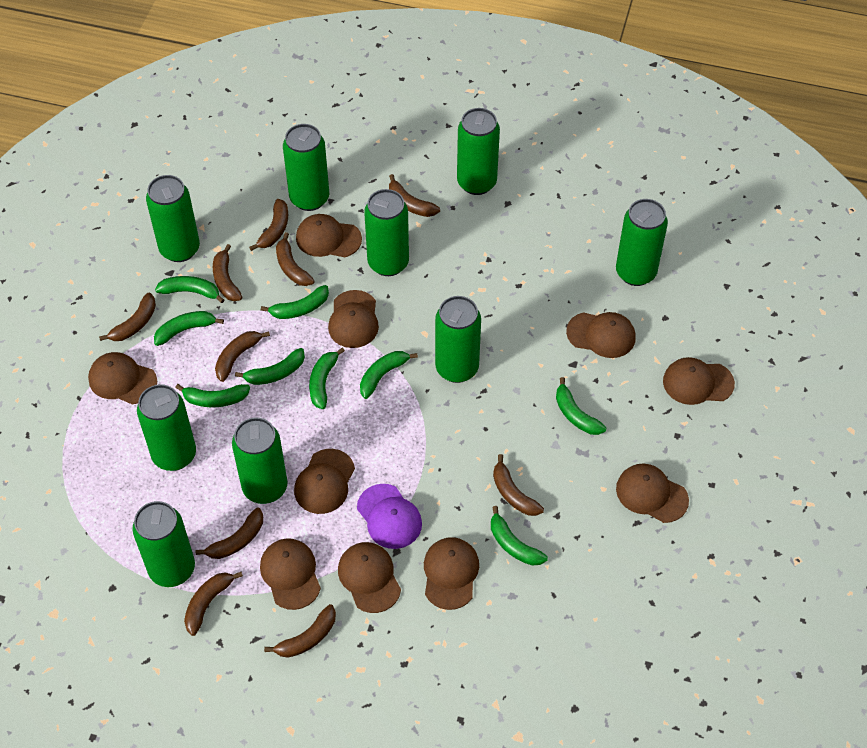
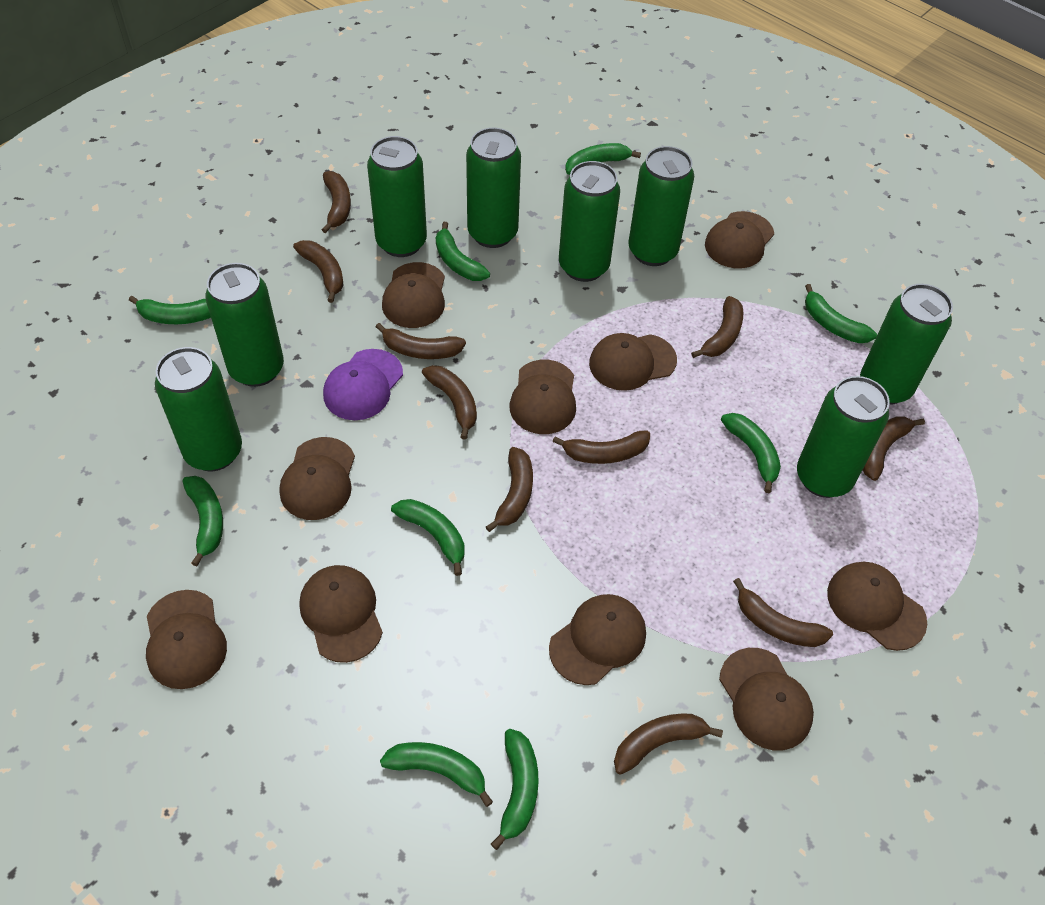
green can: [132,501,195,587] [137,384,196,471] [146,175,200,262] [232,418,288,504] [283,124,329,211] [364,189,409,276] [435,296,481,383] [457,108,500,195] [616,199,668,286] = 9 -> [155,347,242,471] [205,263,284,387] [367,136,427,257] [466,128,521,248] [559,161,620,282] [628,146,694,266] [797,376,890,498] [860,284,953,405] = 8

